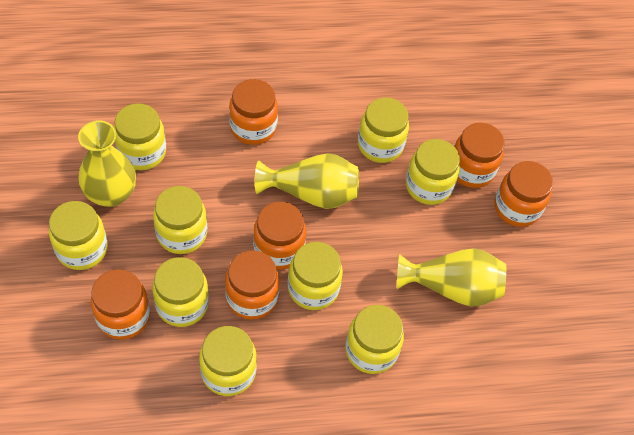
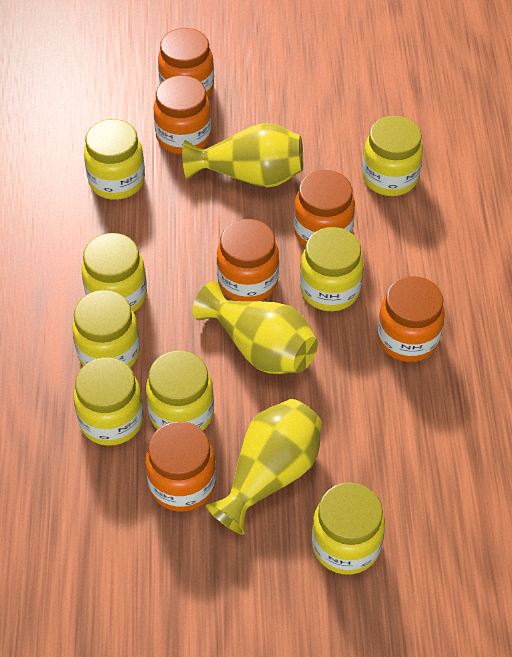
yellow jar: [49,201,108,270] [114,103,166,170] [152,257,209,327] [153,186,207,254] [199,326,257,396] [288,242,343,310] [345,305,404,374] [358,98,409,163] [406,139,460,205] = 9 -> [72,290,140,367] [74,357,144,446] [82,233,147,312] [84,119,145,200] [146,350,214,430] [300,227,363,311] [312,482,385,575] [362,116,423,196] = 8

